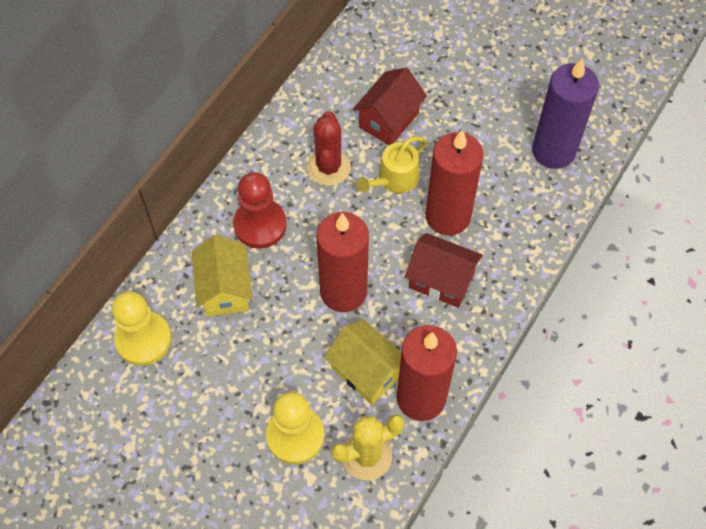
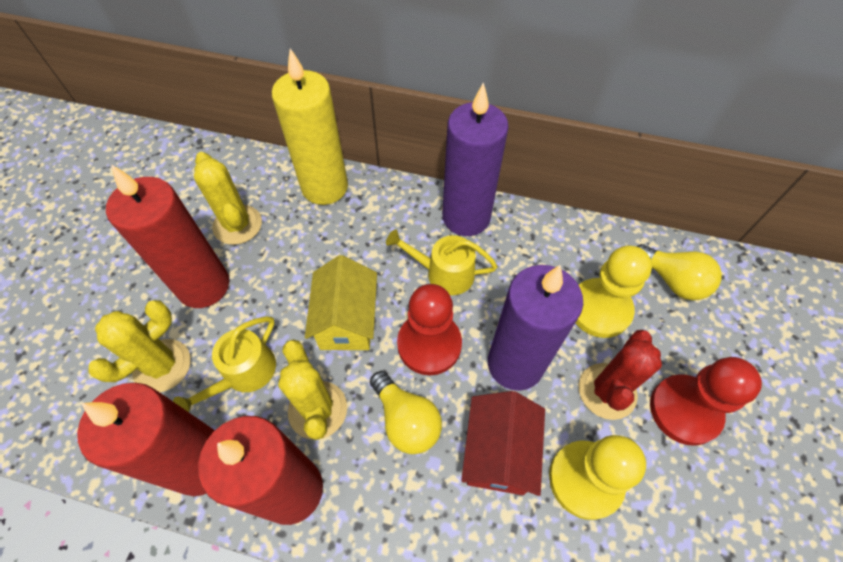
purple candle: [532,58,599,169] = 1 -> [442,82,509,236] [488,265,583,391] = 2
red house: [353,68,427,145] [405,233,483,308] = 2 -> [461,391,545,496] = 1
red pawn: [233,172,287,249] = 1 -> [397,284,462,375] [650,357,762,446] = 2
yellow cactus: [331,414,404,480] = 1 -> [88,300,191,392] [194,152,262,245] [278,339,347,440] = 3
yellow candle: none = 0 -> [272,48,348,205] = 1
yellow house: [191,235,253,317] [324,320,401,405] = 2 -> [305,255,377,350] = 1
yellow light bulb: none = 0 -> [370,371,442,454] [636,244,722,300] = 2
yellow watering can: [356,137,427,193] = 1 -> [173,317,276,412] [386,229,497,295] = 2

